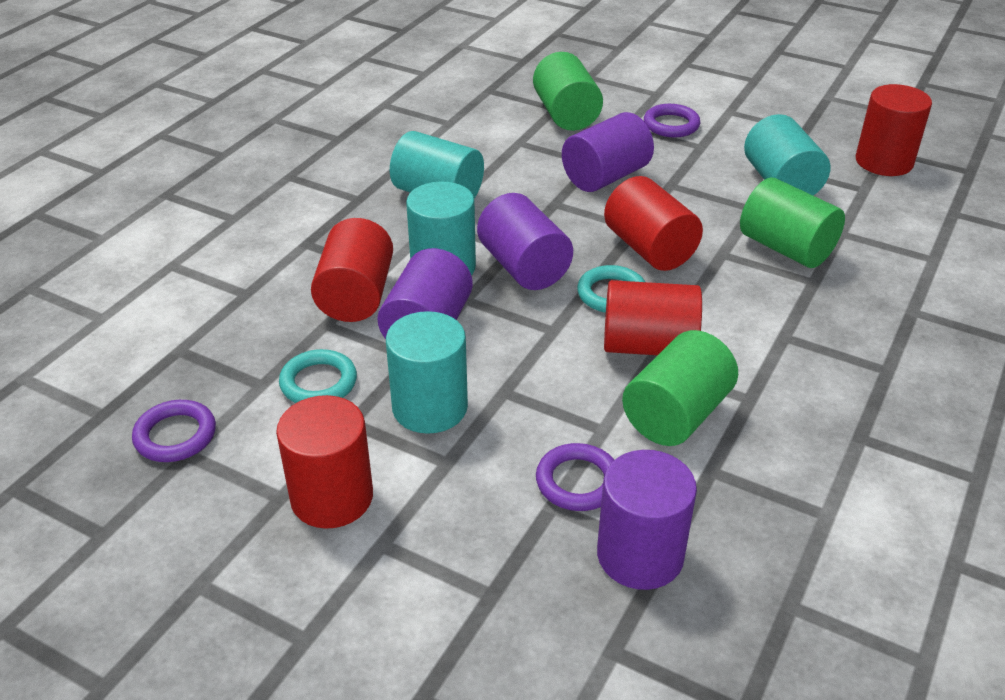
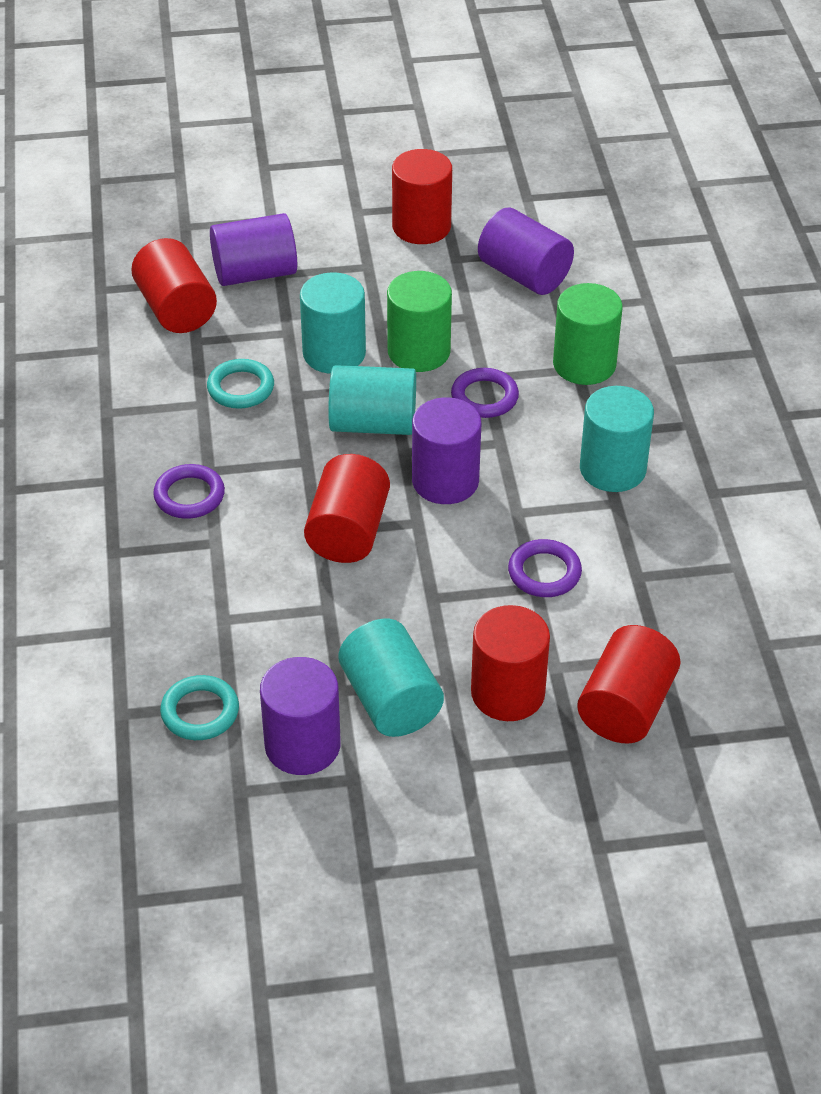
green cylinder: [533,52,603,131] [622,330,738,446] [740,178,845,268] = 3 -> [387,271,452,372] [553,283,623,385] = 2

